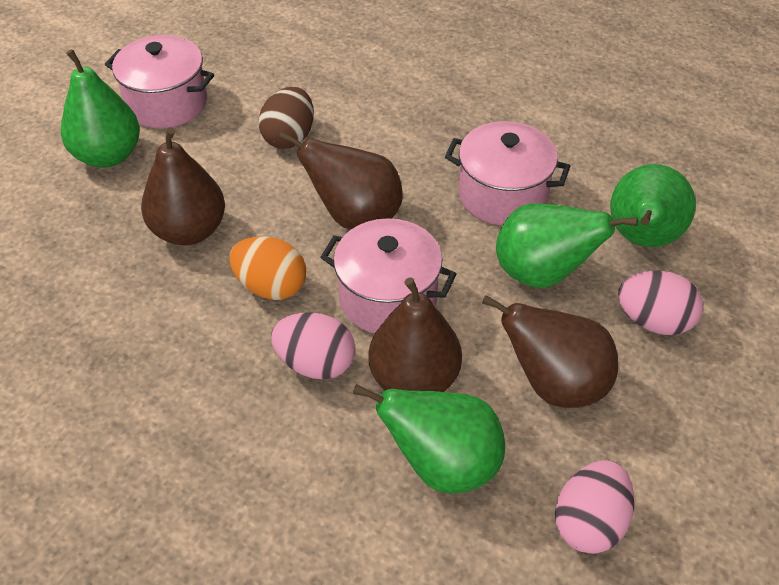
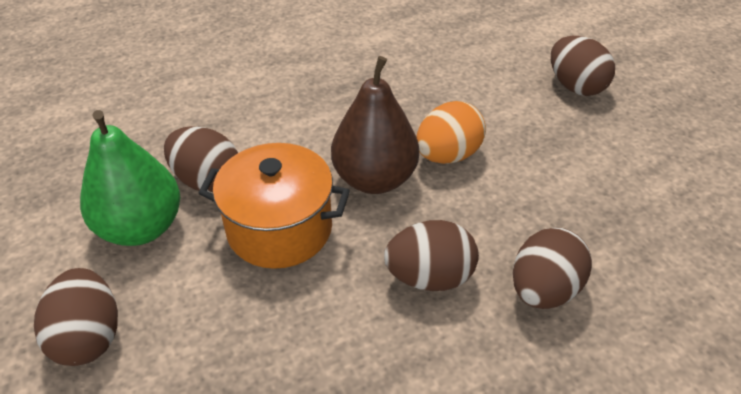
brown egg: [258,87,314,149] = 1 -> [34,268,118,366] [164,126,238,192] [384,220,479,291] [513,227,592,309] [551,36,615,96] = 5
brown pear: [141,127,225,246] [279,131,403,230] [368,277,462,392] [482,295,618,408] = 4 -> [331,56,419,194] = 1
green pear: [61,49,140,168] [353,384,505,494] [496,203,638,288] [610,164,696,247] = 4 -> [80,110,180,246] = 1
orange pot: none = 0 -> [198,143,350,269] = 1
pink egg: [271,312,355,379] [555,460,634,554] [618,271,703,335] = 3 -> none = 0
pink pot: [105,35,214,129] [320,218,456,334] [445,121,570,225] = 3 -> none = 0

